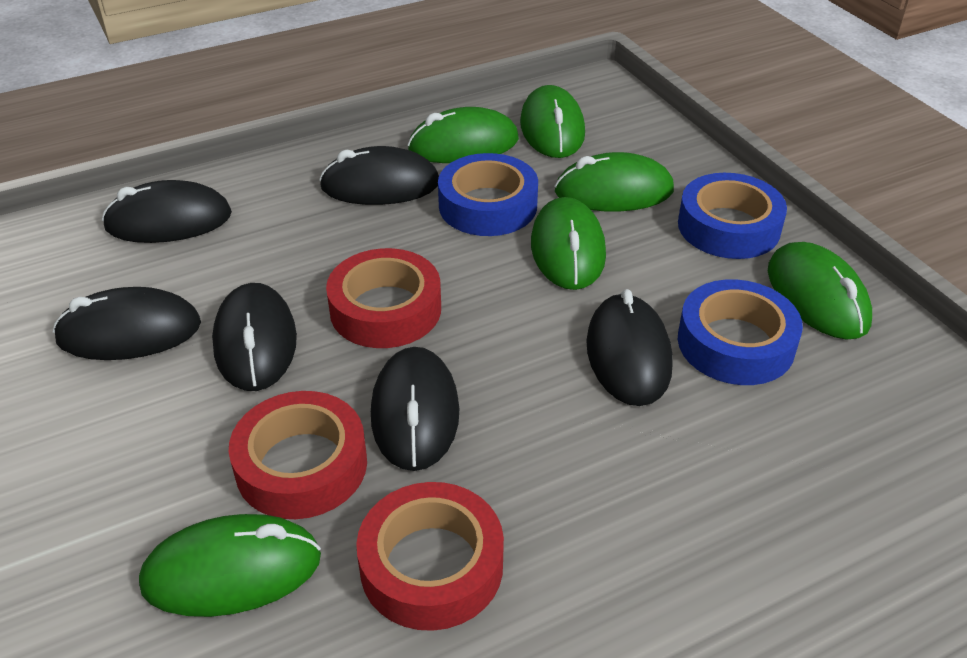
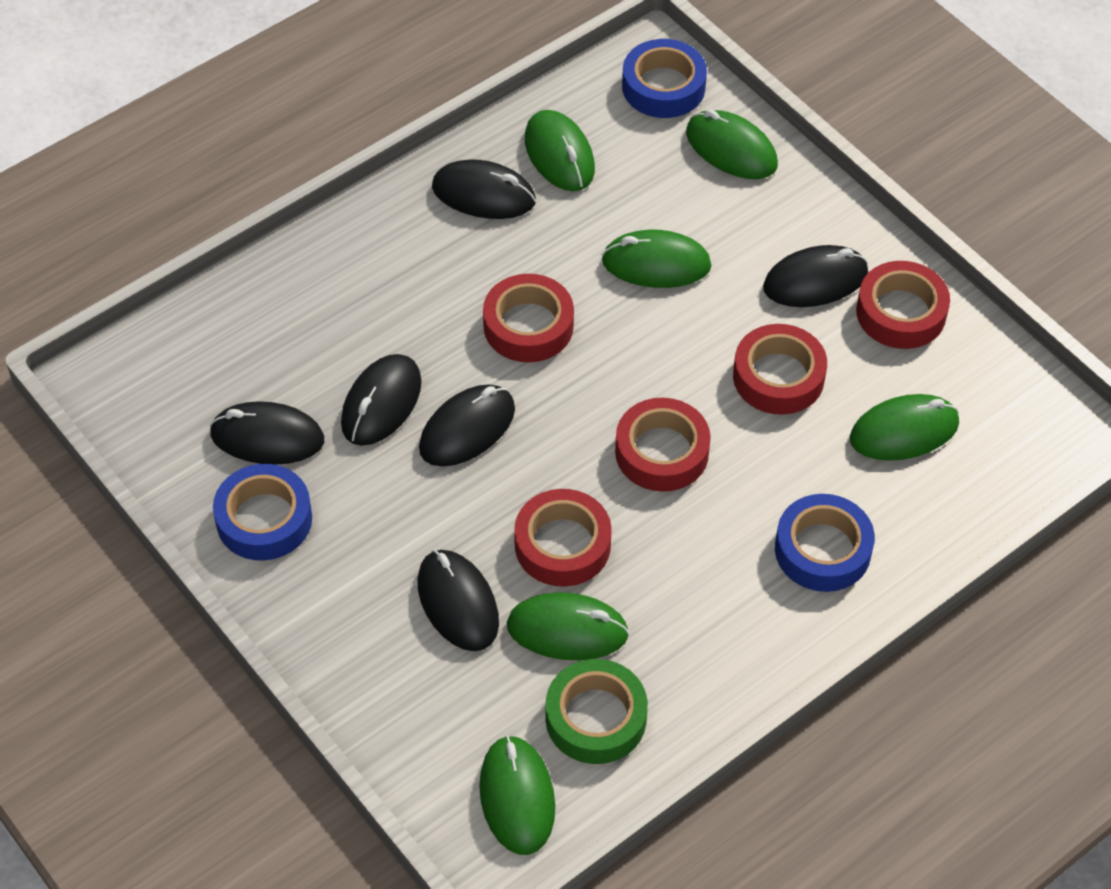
green tape: none = 0 -> [546,659,648,764] = 1
red tape: [229,391,367,519] [326,248,441,348] [356,482,504,631] = 3 -> [483,274,574,362] [514,489,612,587] [615,398,711,492] [733,324,827,415] [856,261,950,349] = 5

